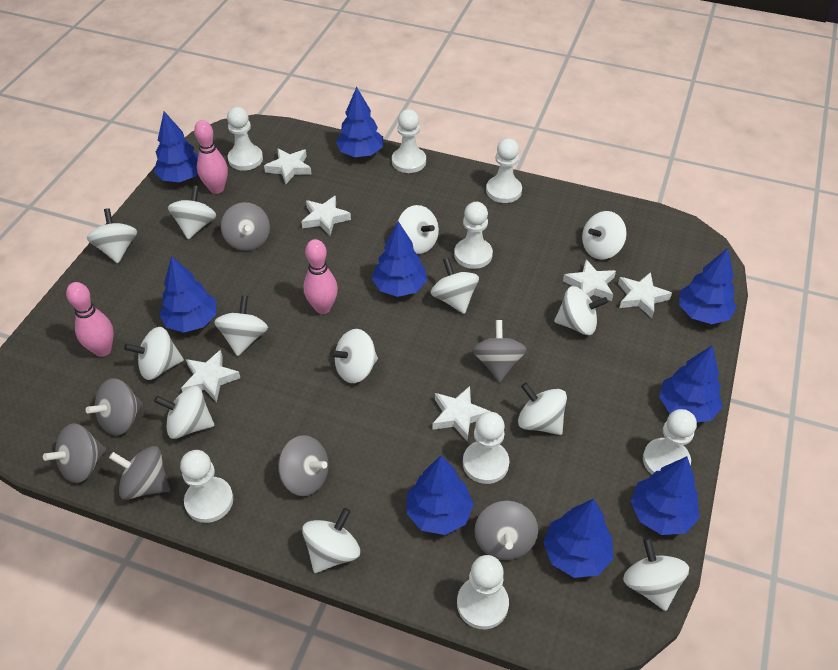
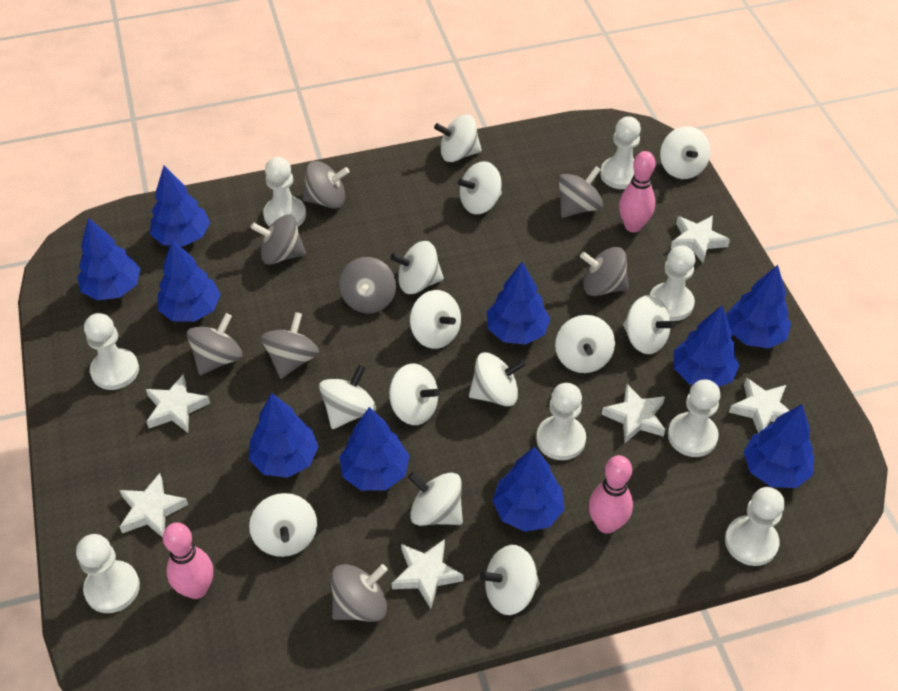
blue tree: [154,111,198,182] [159,256,216,333] [336,87,383,157] [372,221,427,297] [406,456,474,535] [543,499,614,578] [631,456,700,535] [659,345,722,422] [679,248,737,324] = 9 -> [77,218,140,301] [150,165,210,246] [158,239,221,322] [249,393,319,478] [339,407,410,491] [487,262,550,345] [492,446,564,532] [674,305,740,387] [726,265,791,348] [743,404,814,488] = 10
grey spinning top: [43,423,106,483] [86,378,143,436] [109,446,170,500] [221,202,270,251] [278,435,329,496] [472,320,527,382] [474,501,538,560] = 7 -> [187,313,242,375] [250,214,306,265] [261,312,319,379] [303,161,350,209] [331,564,388,622] [339,257,396,313] [558,166,603,218] [580,247,629,296] = 8

